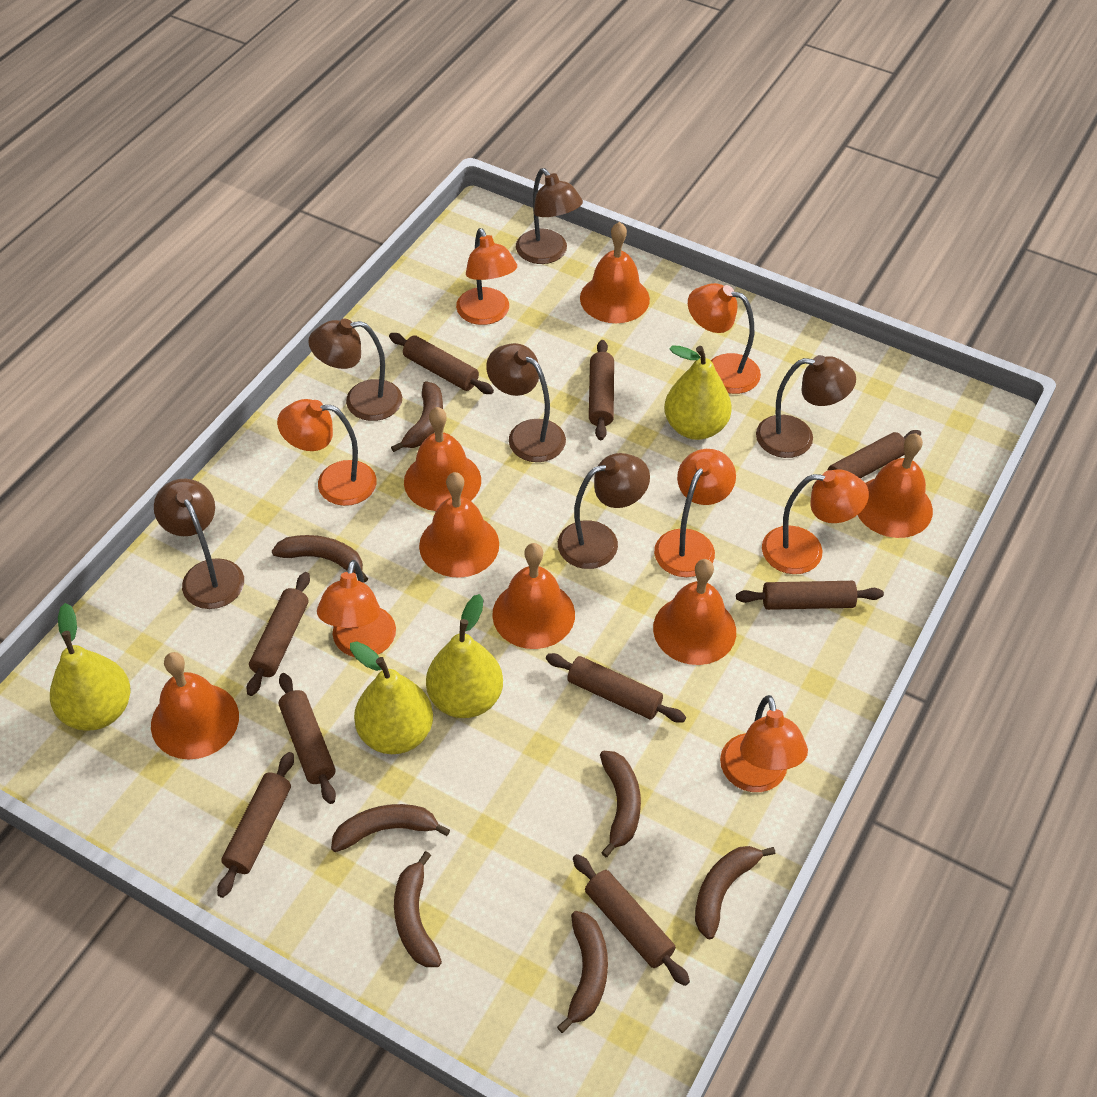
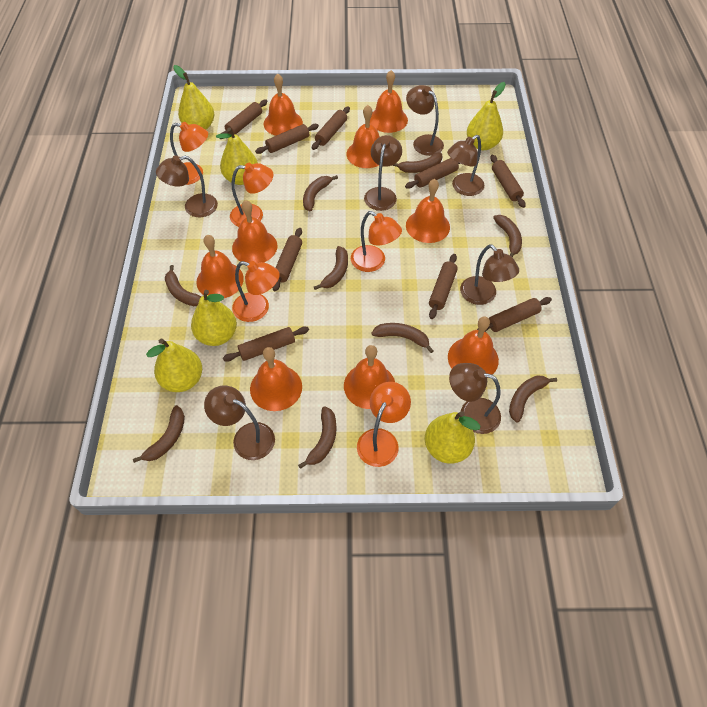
brown banana: [272,535,368,583] [331,804,450,852] [391,381,443,452] [394,851,442,967] [557,911,608,1033] [600,751,641,857] [695,846,775,939] = 7 -> [133,405,185,463] [165,265,201,306] [298,406,336,469] [303,175,338,211] [314,246,348,290] [371,323,434,353] [392,152,442,173] [493,215,522,258] [509,376,557,423] = 9
brown lamp: [154,479,244,609] [308,319,402,421] [486,343,566,462] [516,168,583,264] [558,453,650,569] [756,355,856,458] = 6 -> [156,155,218,217] [204,385,275,460] [364,135,402,211] [406,85,444,156] [447,135,484,196] [449,363,501,434] [460,244,519,305] = 7
orange bell: [151,652,239,760] [404,407,481,511] [419,472,499,578] [492,543,575,649] [580,222,650,323] [653,559,736,665] [858,433,933,538] = 7 -> [196,235,244,298] [232,200,277,263] [250,347,302,411] [264,74,303,136] [344,345,395,409] [347,105,380,168] [370,70,408,133] [406,179,450,243] [448,317,499,375] = 9
orange lamp: [277,399,377,506] [317,560,396,657] [456,228,517,325] [654,449,736,577] [688,283,761,394] [720,695,808,792] [762,469,869,574] = 7 -> [170,122,208,185] [230,163,273,227] [232,261,280,322] [351,211,402,272] [357,382,411,467] = 5
yellow pear: [50,603,130,731] [350,641,433,754] [426,594,503,718] [664,346,732,440] = 4 -> [146,339,202,392] [173,65,215,130] [191,290,237,346] [216,127,258,185] [425,411,480,464] [467,82,506,150] = 6

